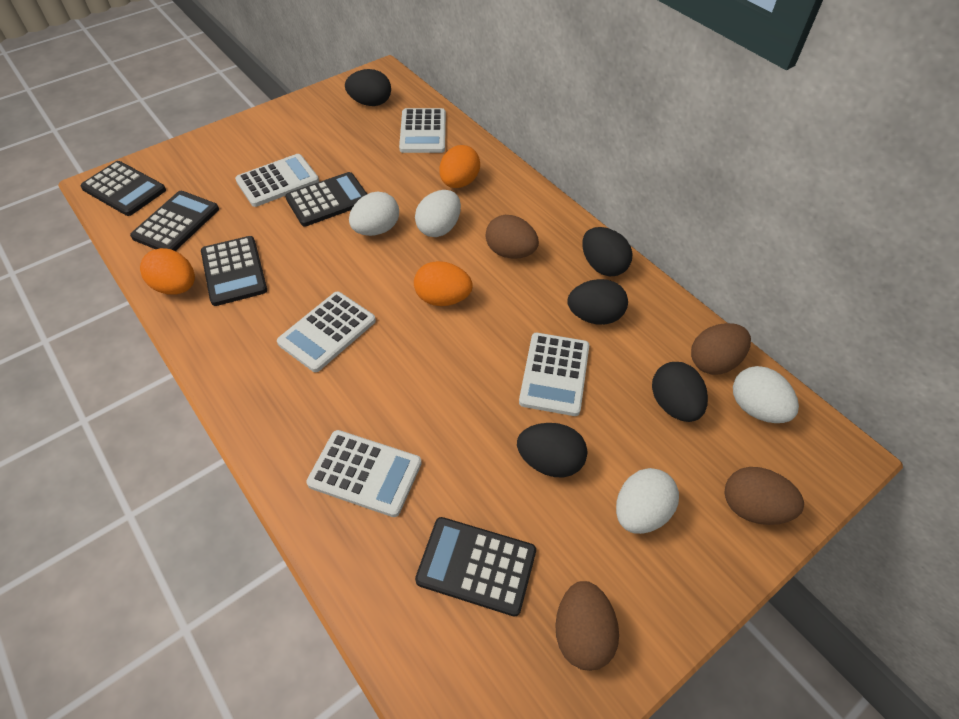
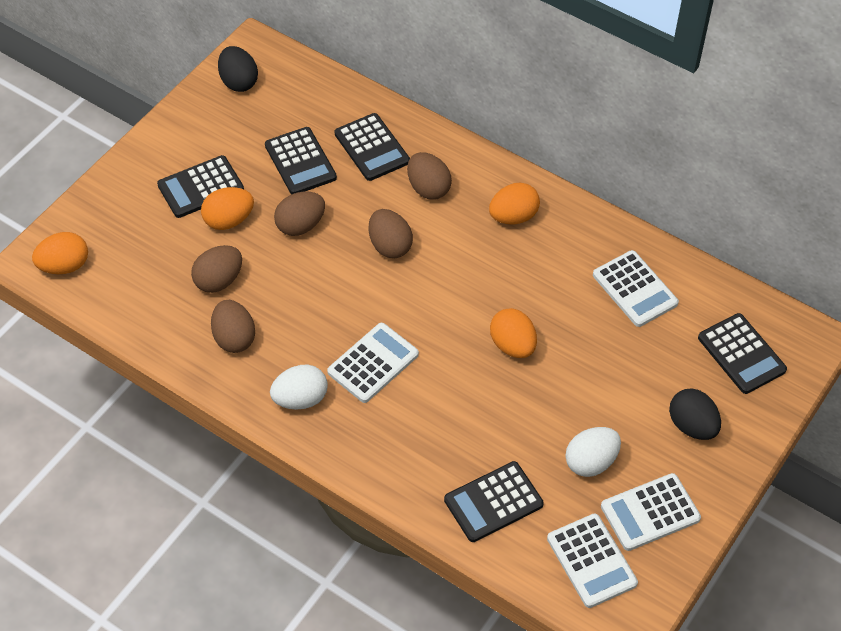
black egg: [345,69,391,106] [517,423,588,477] [567,279,628,325] [582,227,633,276] [652,362,708,422] = 5 -> [218,46,258,92] [669,389,721,440] = 2
brown egg: [485,215,539,259] [555,581,619,671] [691,323,751,375] [725,467,804,525] = 4 -> [191,245,242,293] [211,300,255,353] [274,192,325,236] [368,209,413,258] [407,152,452,200] = 5
orange egg: [140,248,195,294] [414,261,473,306] [439,145,480,188] = 3 -> [32,232,88,274] [201,187,254,230] [489,183,540,225] [490,308,537,358] = 4
white calculator: [235,154,319,207] [277,291,376,372] [306,430,422,517] [399,108,446,153] [519,333,589,416] = 5 -> [327,323,419,403] [547,514,638,608] [593,250,679,327] [601,473,701,551] = 4
white egg: [349,191,399,236] [415,190,461,237] [616,468,679,534] [733,366,799,423] = 4 -> [270,365,328,410] [565,427,621,477] = 2

